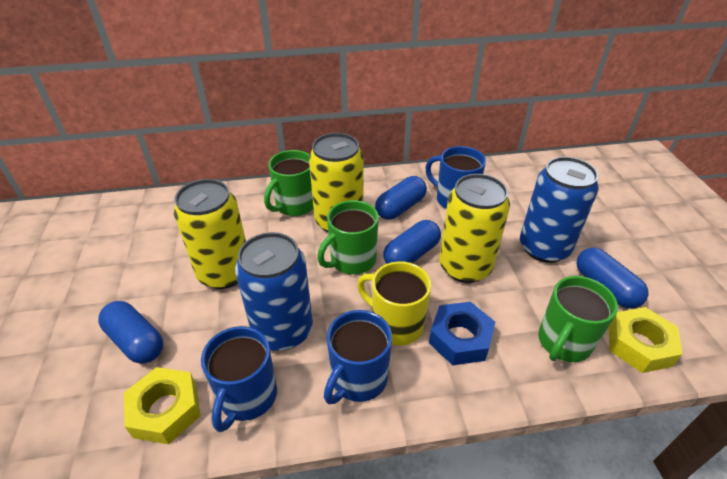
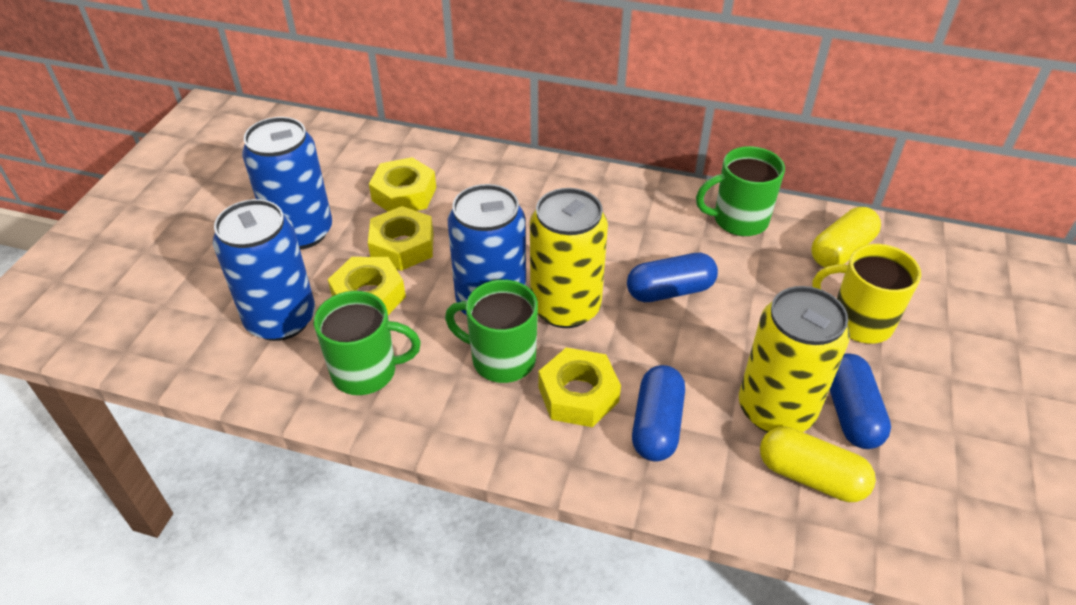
blue can: [235,232,313,351] [520,157,599,263] = 2 -> [213,199,315,341] [242,117,332,250] [448,184,526,316] = 3
blue capsule: [98,301,163,364] [375,176,427,220] [383,220,441,264] [577,248,648,308] = 4 -> [627,253,718,302] [632,365,685,462] [830,353,891,449] = 3
blue mug: [201,326,277,432] [324,310,392,404] [425,146,486,209] = 3 -> none = 0
blue nut: [429,302,495,365] = 1 -> none = 0
yellow can: [173,179,246,289] [309,133,363,232] [439,174,510,283] = 3 -> [530,188,608,328] [739,286,850,433] = 2
yellow capsule: none = 0 -> [760,426,876,502] [811,207,881,268] = 2
yellow nut: [124,367,200,444] [609,307,683,373] = 2 -> [328,257,406,315] [368,206,433,271] [369,157,436,211] [539,348,621,427] = 4

